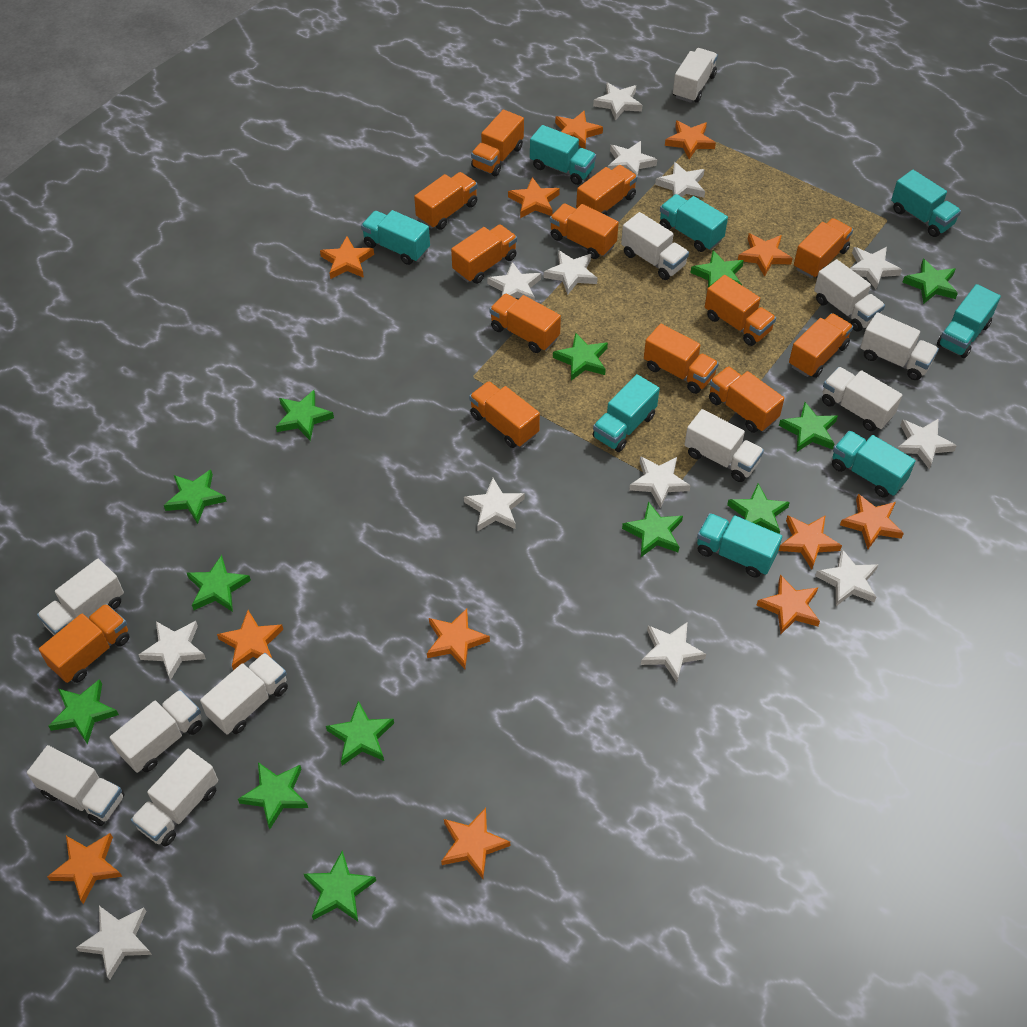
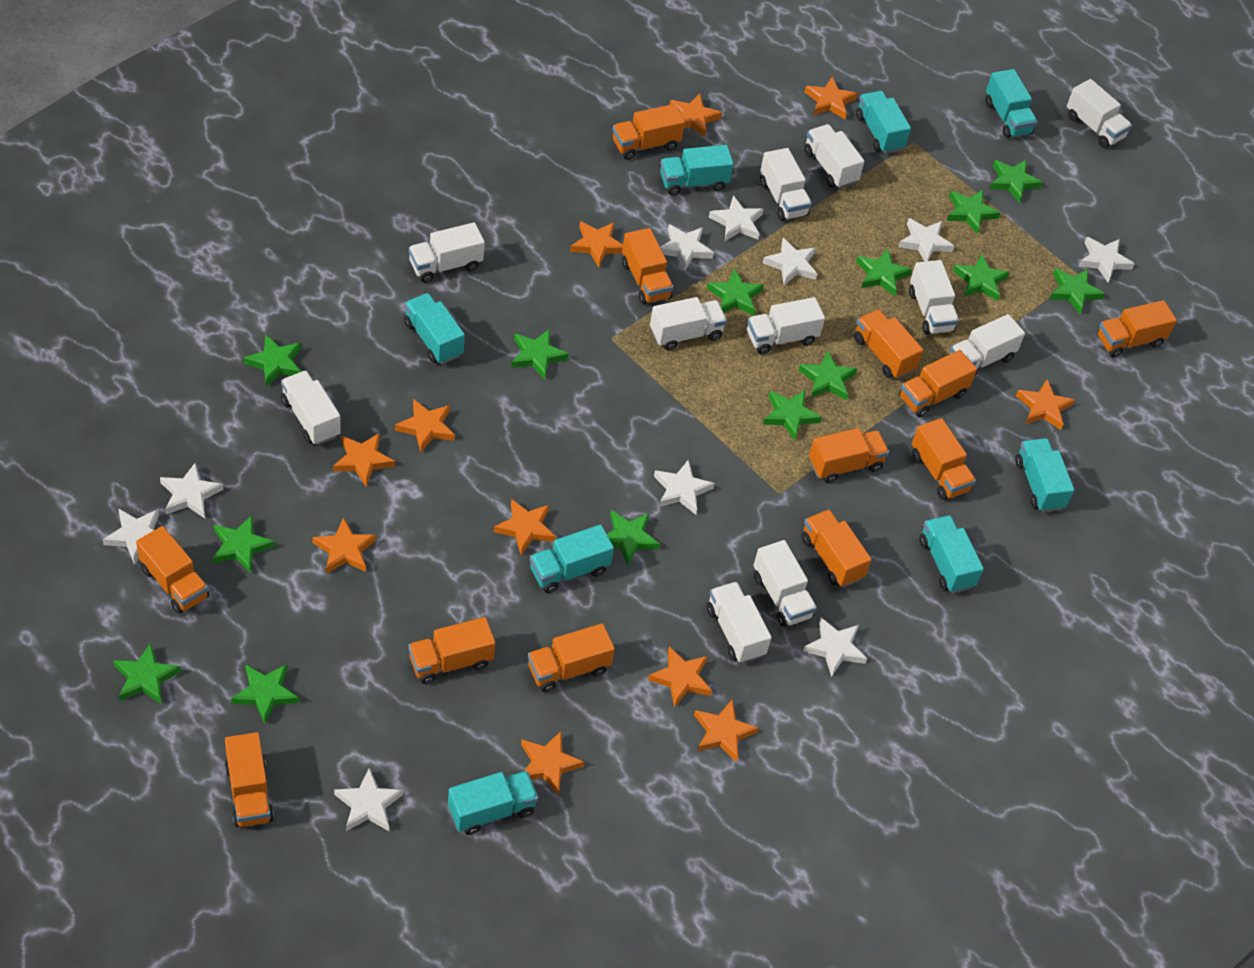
green star: [48,679,119,744] [164,469,227,524] [187,555,251,612] [238,762,308,829] [276,390,334,441] [304,851,376,921] [326,701,394,765] [553,333,608,381] [622,501,683,557] [690,250,744,288] [727,484,790,534] [779,402,838,452] [902,259,958,304] = 13 -> [113,643,181,704] [212,515,275,574] [231,664,299,724] [244,335,302,387] [511,329,569,380] [607,510,660,566] [707,268,764,316] [763,390,822,440] [798,351,857,401] [856,249,912,296] [947,190,1000,234] [953,254,1010,301] [990,160,1043,203] [1049,268,1105,314] = 14
orange star: [47,833,122,904] [217,610,283,670] [320,236,374,279] [427,608,490,669] [441,808,510,879] [508,177,560,218] [555,111,603,149] [665,120,716,159] [738,233,793,277] [757,575,820,634] [779,515,842,569] [840,494,904,549] = 12 -> [312,517,376,574] [333,433,395,487] [395,399,455,453] [494,499,556,555] [521,731,584,795] [570,221,623,267] [648,646,712,708] [670,94,722,137] [694,700,759,762] [804,77,858,119] [1016,379,1075,430] = 11
orange truck: [39,604,130,683] [414,172,478,230] [451,225,517,284] [469,381,540,448] [471,110,524,176] [490,294,561,353] [550,204,619,259] [576,165,637,216] [644,324,719,394] [705,275,776,346] [709,366,784,433] [789,313,853,378] [794,218,853,278] = 13 -> [136,526,209,614] [225,732,274,827] [408,617,495,684] [528,623,615,692] [613,104,685,160] [622,228,674,305] [801,509,872,587] [809,428,889,483] [854,309,923,379] [899,350,977,418] [912,418,976,500] [1097,300,1177,358] = 12
white star: [76,906,152,980] [139,621,206,680] [464,478,525,531] [487,262,541,301] [544,250,598,295] [593,82,642,120] [608,141,657,177] [629,456,691,509] [641,622,706,682] [655,162,705,198] [815,549,878,606] [850,247,902,289] [897,419,957,469] = 13 -> [103,508,159,565] [160,463,223,518] [334,768,403,831] [654,460,715,515] [660,224,714,271] [709,196,764,241] [763,238,818,285] [803,618,867,677] [898,218,954,262] [1079,237,1134,282] = 10

